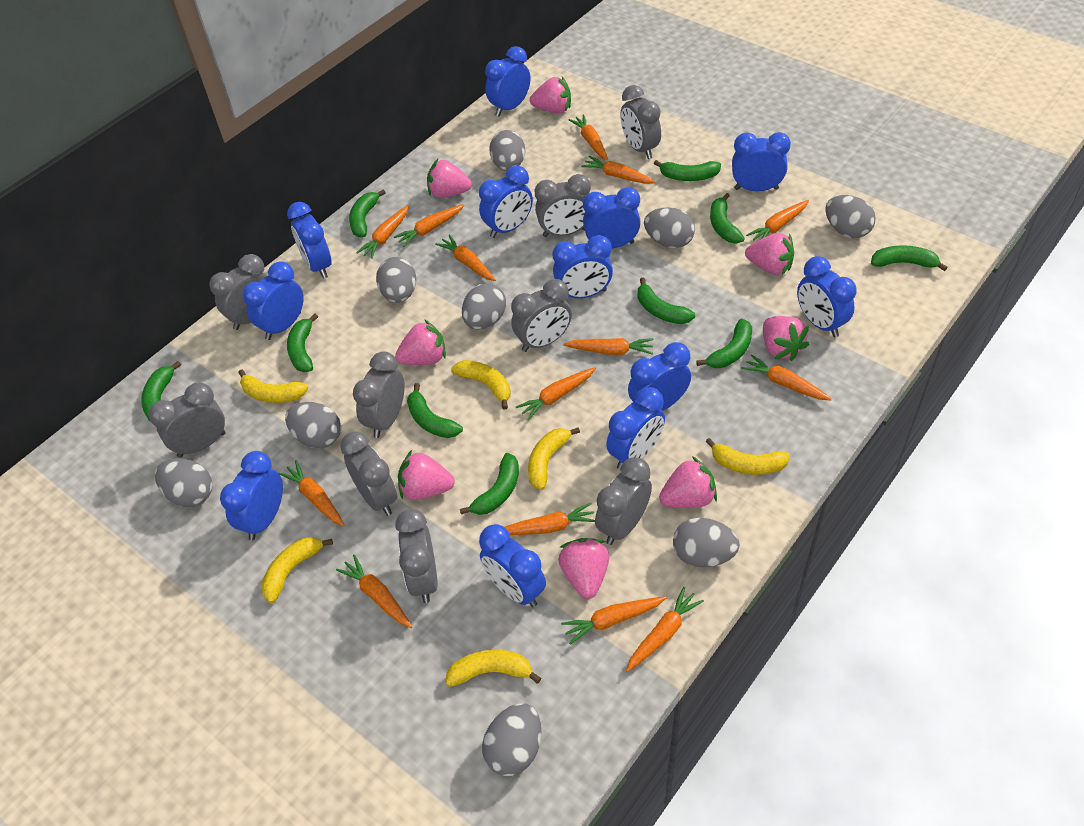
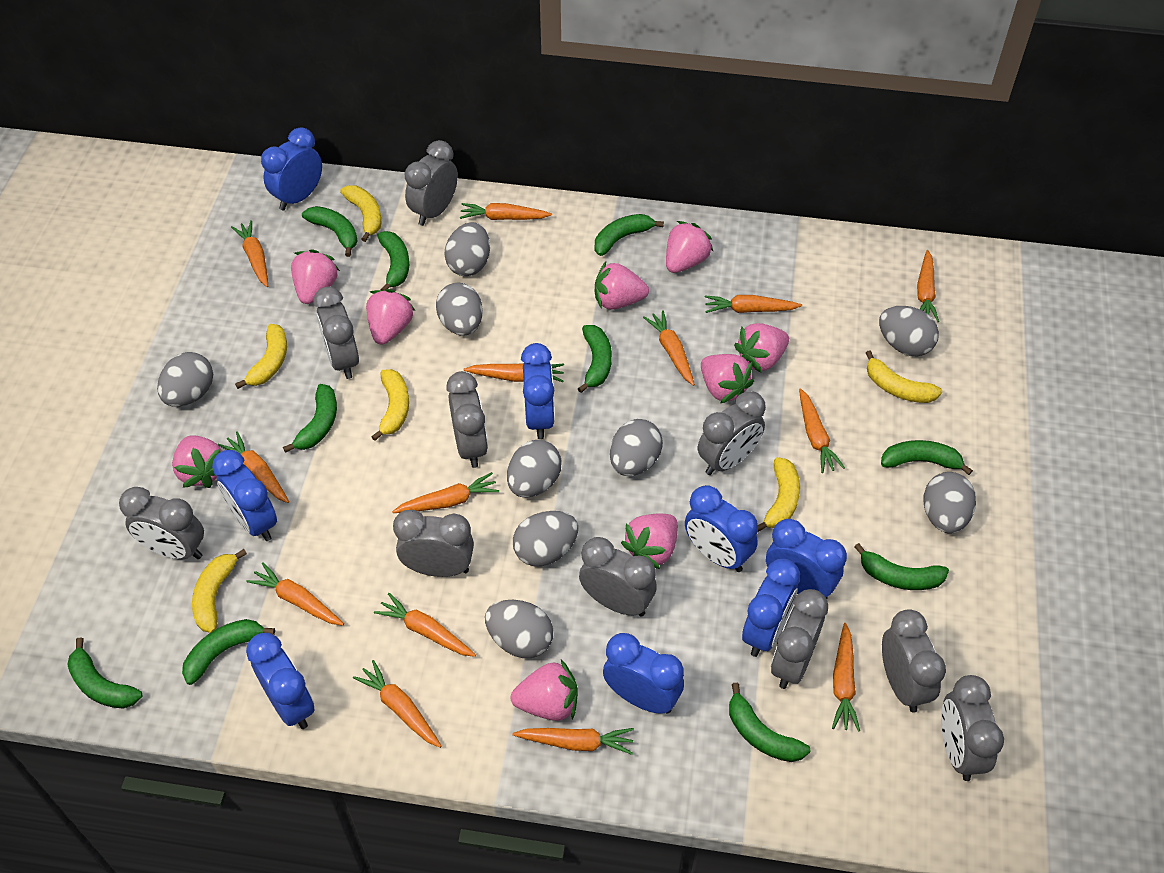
blue clock: [220,451,283,541] [243,261,304,340] [287,202,332,279] [479,166,533,238] [479,524,546,607] [485,46,530,116] [553,235,613,298] [583,187,641,249] [606,387,665,470] [628,342,691,411] [732,132,791,191] [797,256,856,337] = 12 -> [212,450,277,541] [246,633,315,729] [261,127,322,211] [521,343,555,439] [603,633,684,714] [685,485,758,572] [742,559,800,657] [766,519,847,599] = 8
grey clock: [149,382,226,457] [209,254,267,330] [340,431,397,516] [353,351,405,438] [395,509,438,603] [511,279,572,352] [535,174,591,237] [595,457,652,545] [620,85,661,159] = 9 -> [119,487,204,559] [313,286,359,379] [393,510,474,577] [405,140,458,226] [446,371,488,468] [579,537,657,617] [698,391,766,475] [771,589,828,689] [882,609,946,713] [941,675,1004,781] = 10
pink strawberry: [395,319,446,365] [398,450,455,500] [427,159,472,198] [530,77,571,113] [558,538,609,599] [659,456,717,508] [745,233,794,275] [763,316,809,361] = 8 -> [172,436,222,488] [291,249,340,304] [366,289,415,345] [511,660,578,721] [595,261,649,310] [621,514,678,569] [666,221,713,273] [701,354,754,404] [734,323,789,373] = 9

